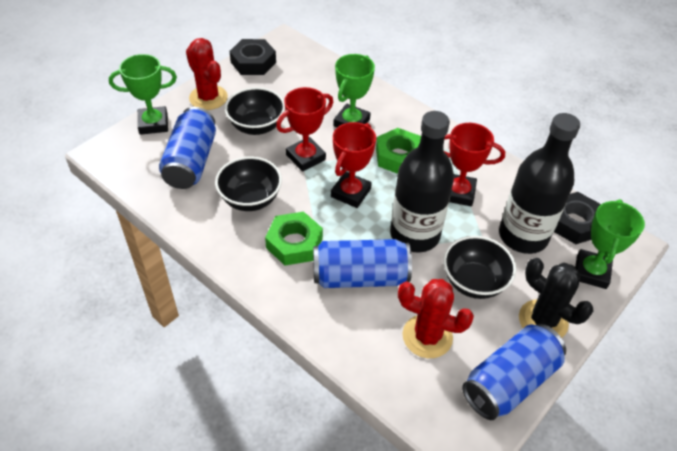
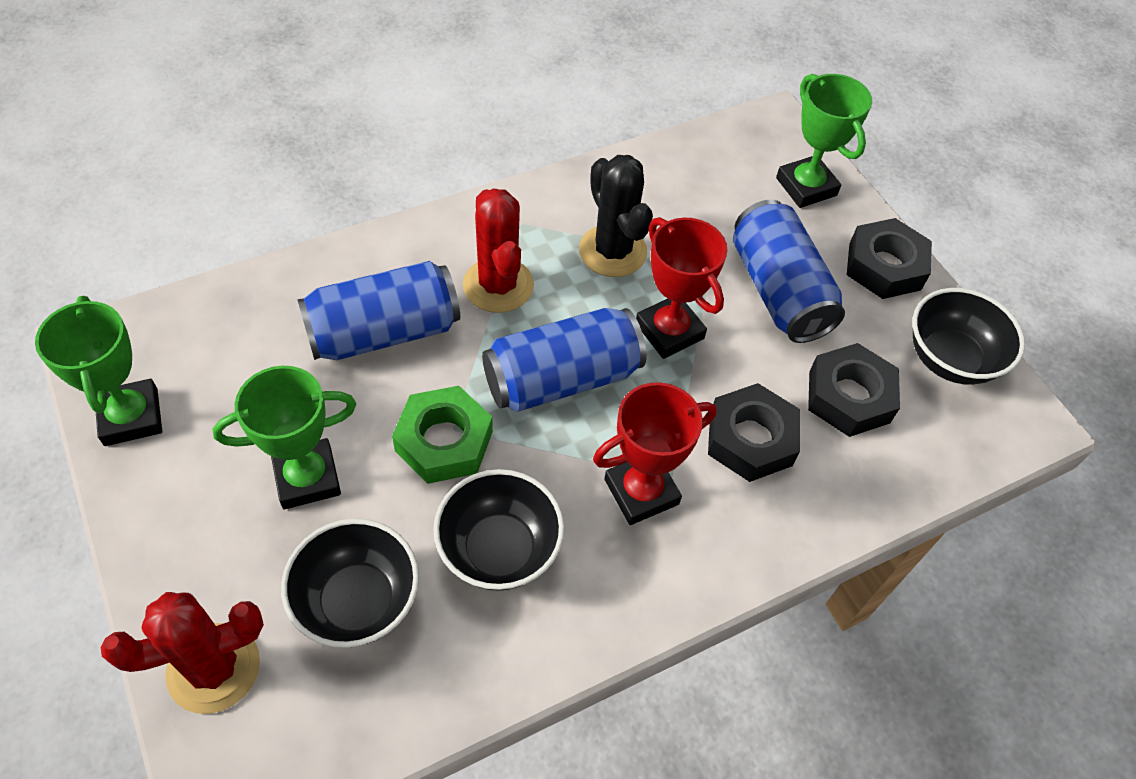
black bottle: [390,111,454,252] [499,113,580,254] = 2 -> none = 0
black nut: [229,39,276,75] [554,192,601,244] = 2 -> [708,383,800,482] [808,343,900,437] [847,218,932,299] = 3
green nut: [265,212,323,266] [376,128,421,174] = 2 -> [392,386,493,484] = 1
red trophy: [276,87,333,172] [331,122,376,208] [444,123,505,206] = 3 -> [593,382,717,525] [636,217,727,359] = 2

